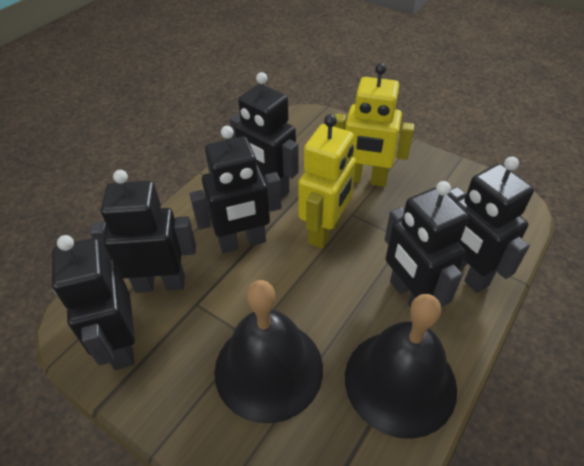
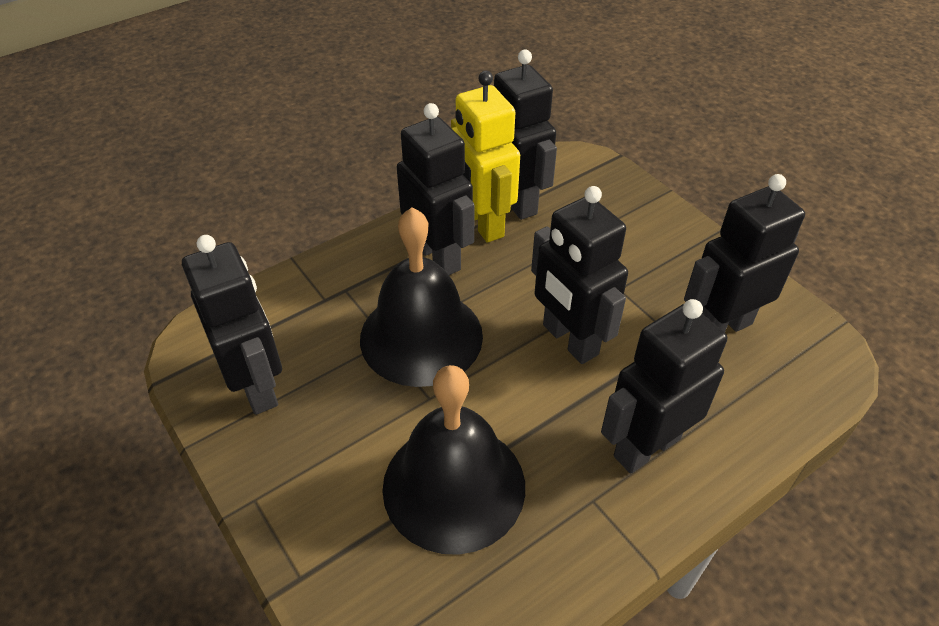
yellow robot: [298,114,356,248] [333,63,415,187] = 2 -> [451,71,520,243] = 1

